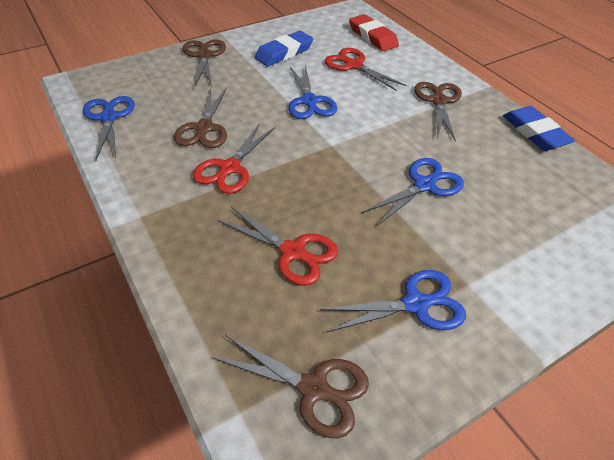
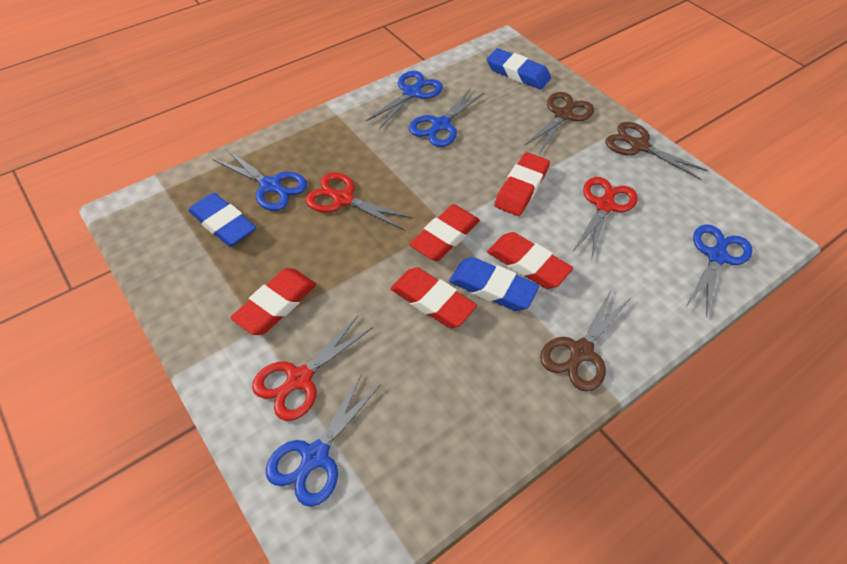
blue eraser: [254,31,314,66] [503,106,575,151] = 2 -> [188,193,256,247] [449,257,539,311] [486,48,551,89] = 3
blue scissors: [83,96,135,160] [288,65,337,119] [320,270,466,333] [362,158,464,226] = 4 -> [213,149,307,211] [266,374,381,507] [366,71,443,129] [409,88,485,147] [687,224,753,317] = 5
brown scissors: [174,87,227,148] [183,39,226,87] [212,335,369,439] [414,82,462,141] = 4 -> [524,92,594,153] [540,288,631,391] [605,122,708,180] = 3
red eraser: [349,14,399,51] = 1 -> [230,268,317,335] [390,267,477,328] [409,204,480,261] [487,232,573,289] [494,152,550,216] = 5

